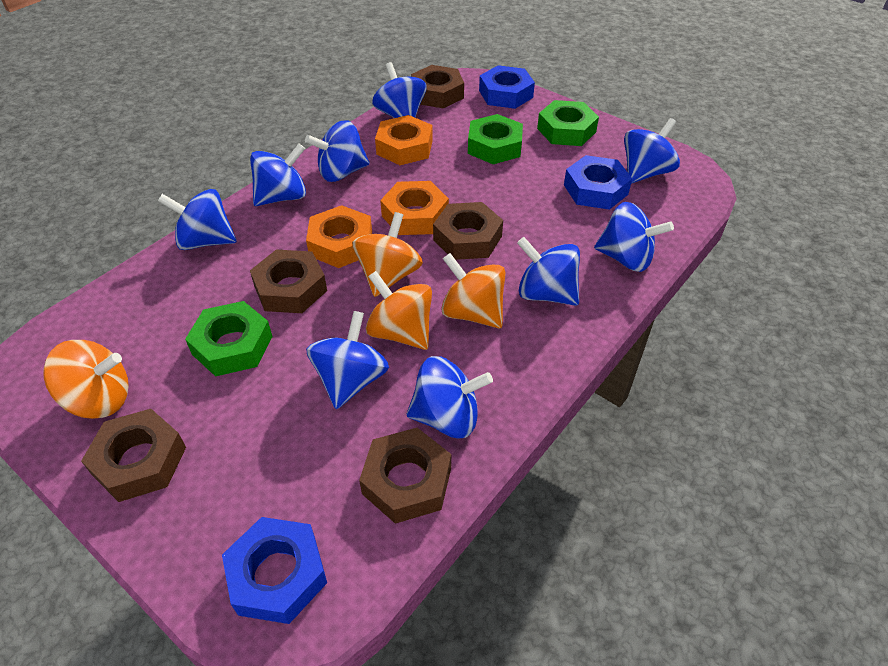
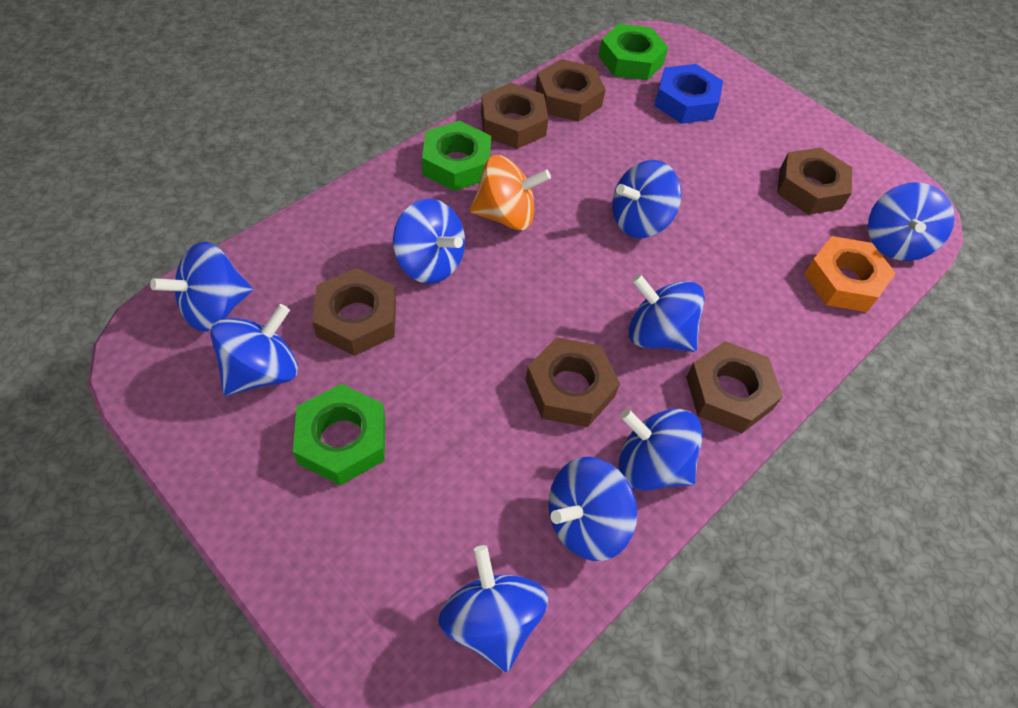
blue nut: [222,517,327,624] [479,65,535,109] [564,155,632,210] = 3 -> [654,64,723,124] = 1
brown nut: [81,409,186,502] [250,250,327,313] [359,428,451,524] [411,65,464,109] [433,202,503,260] = 5 -> [312,268,396,356] [481,83,548,149] [525,337,620,427] [535,59,606,122] [686,341,783,433] [777,148,852,215] = 6
orange nut: [306,205,372,268] [375,115,433,165] [380,181,449,235] = 3 -> [804,236,896,312] = 1
orange spinning top: [43,340,129,419] [352,212,423,297] [366,271,432,350] [441,253,506,329] = 4 -> [470,155,551,230] = 1

